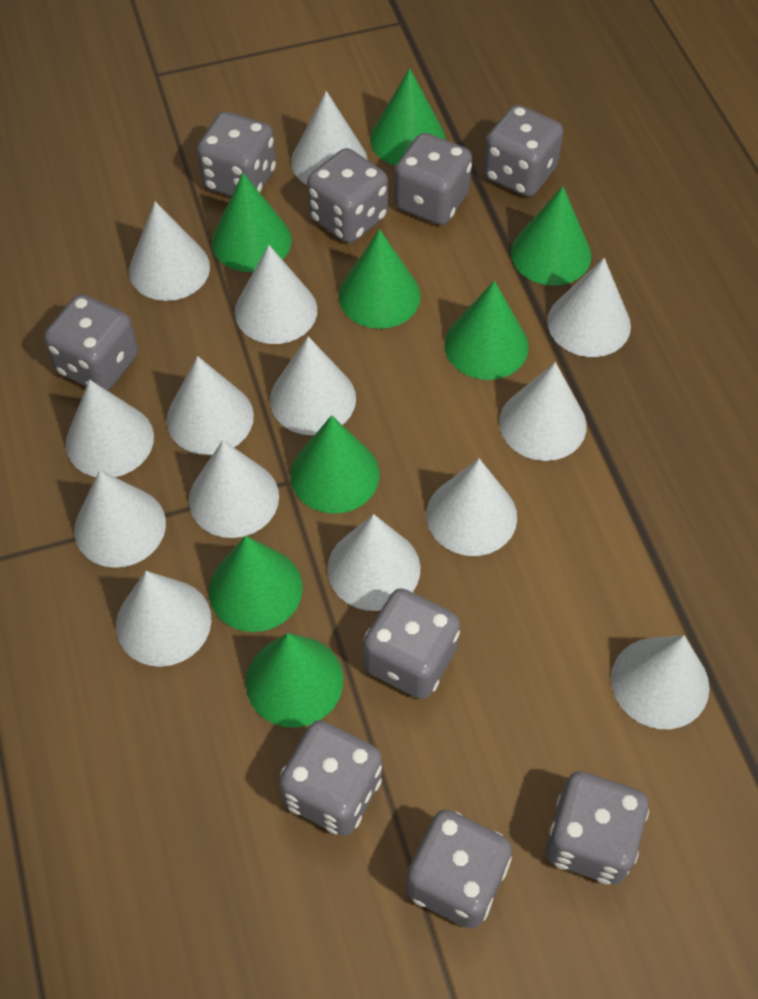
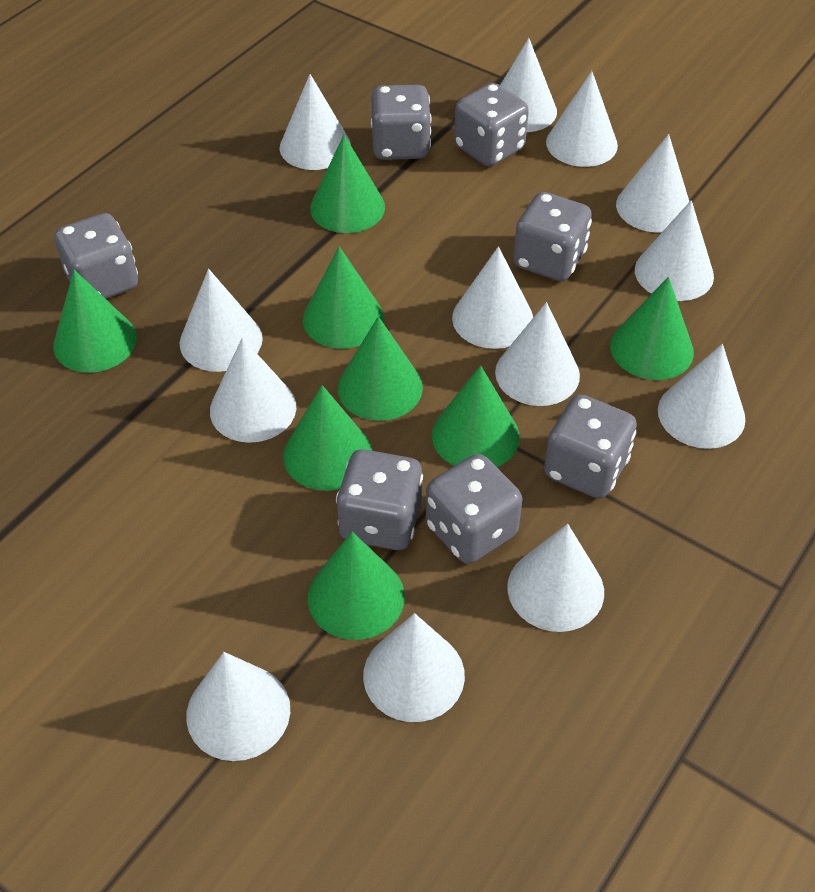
grey dice: [44,294,138,391] [197,111,276,196] [279,720,382,836] [307,148,388,243] [363,588,460,699] [394,133,472,225] [406,810,512,929] [483,105,563,197] [545,771,649,885] = 9 -> [55,213,138,299] [336,449,423,550] [371,85,432,160] [426,454,522,564] [454,83,529,167] [513,192,592,281] [544,394,637,499] = 7
white cone: [66,379,154,477] [74,470,166,568] [116,571,211,667] [129,201,210,301] [167,356,254,455] [189,440,279,538] [235,245,317,344] [270,336,356,435] [291,91,368,185] [327,514,420,611] [426,459,517,556] [499,362,587,461] [548,258,631,357] [611,635,709,729] = 14 -> [180,269,263,372] [186,652,290,761] [210,338,296,443] [280,74,351,170] [363,613,465,722] [452,246,533,349] [495,302,580,406] [500,38,557,132] [507,524,604,632] [546,71,618,167] [616,134,689,233] [635,200,714,301] [658,344,746,449] = 13

